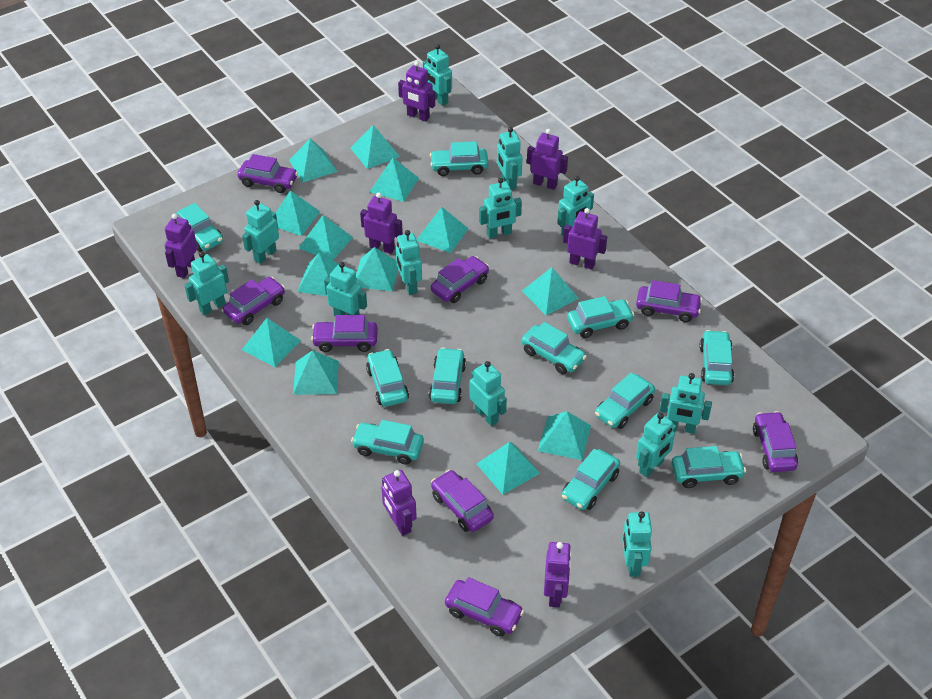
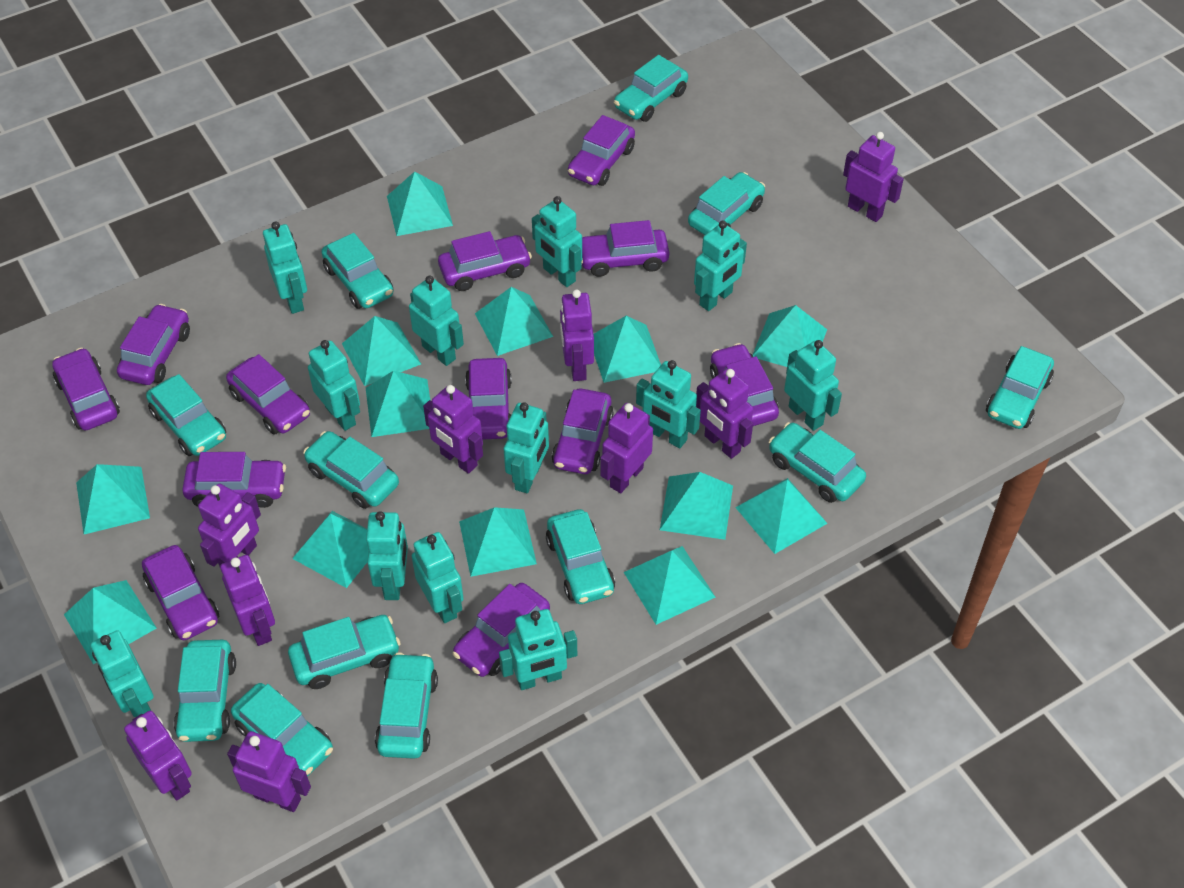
purple car: [223,277,285,325] [238,154,298,193] [311,315,378,352] [431,256,489,303] [431,470,494,532] [445,577,524,637] [636,280,702,322] [753,411,798,472] = 8 -> [52,348,120,430] [117,304,190,385] [142,545,219,640] [182,452,286,508] [226,354,310,435] [438,231,532,291] [452,583,550,677] [465,358,512,440] [552,389,614,474] [568,115,635,186] [581,220,669,277] [710,343,779,426] = 12
purple robot: [165,214,198,278] [360,192,403,254] [381,470,417,536] [398,61,435,122] [527,129,568,190] [544,542,572,607] [563,208,607,270] = 7 -> [124,711,192,801] [198,483,261,567] [220,555,275,646] [227,731,311,812] [423,385,483,474] [560,290,594,381] [600,403,653,493] [696,369,753,459] [843,132,904,222] = 9
turquoise car: [175,203,223,252] [351,420,424,465] [366,349,409,407] [429,347,466,404] [430,141,488,176] [521,322,587,374] [562,449,620,510] [567,296,634,338] [595,373,655,429] [672,446,746,488] [699,330,734,385] = 11 -> [146,374,226,456] [174,640,236,742] [231,683,333,776] [288,615,400,689] [303,431,399,509] [322,233,393,309] [375,652,438,759] [546,509,615,604] [614,55,688,122] [688,172,765,235] [769,422,866,503] [986,346,1054,429] = 12

